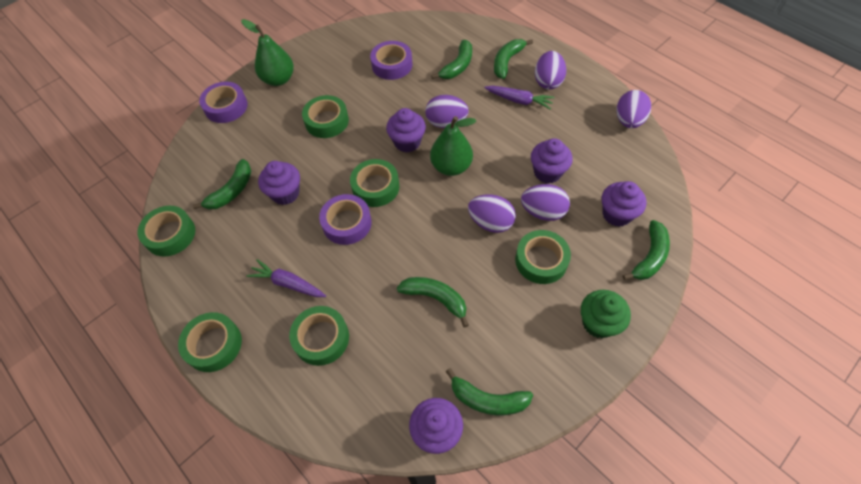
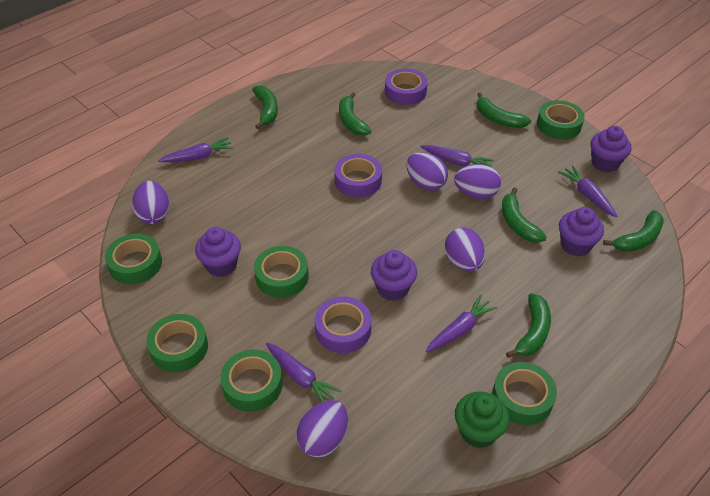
green pear: [241,19,294,86] [430,116,476,176] = 2 -> none = 0
purple carrot: [246,259,326,297] [484,86,555,110] = 2 -> [158,137,233,162] [266,343,341,402] [420,145,494,167] [426,295,497,352] [558,166,618,217] = 5
purple cupcake: [258,161,300,205] [386,108,426,153] [409,398,463,454] [531,138,573,183] [602,181,647,227] = 5 -> [195,227,241,277] [371,250,417,301] [559,207,604,256] [590,126,631,172] = 4

